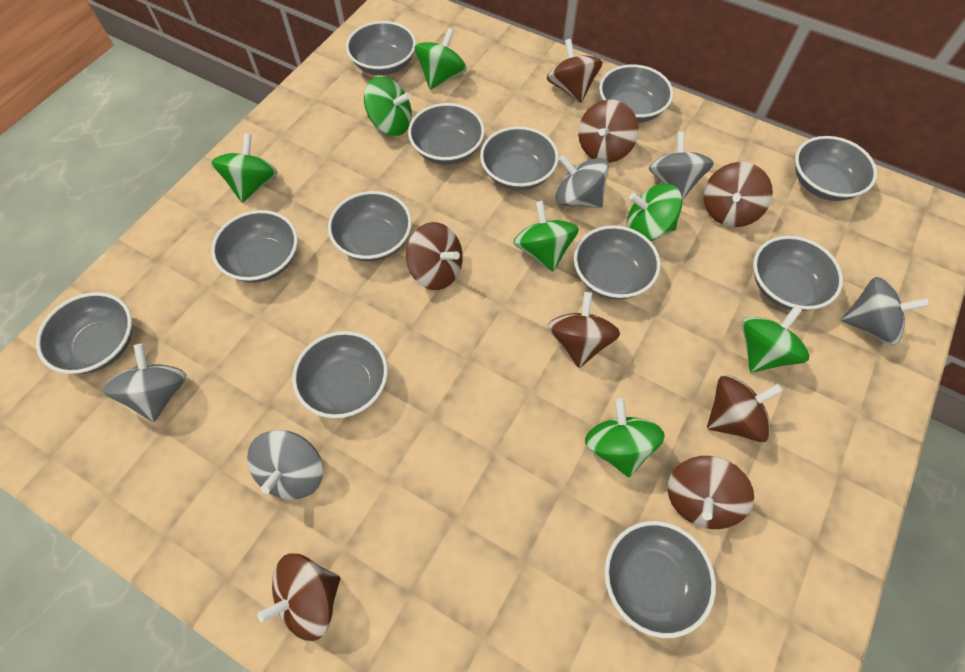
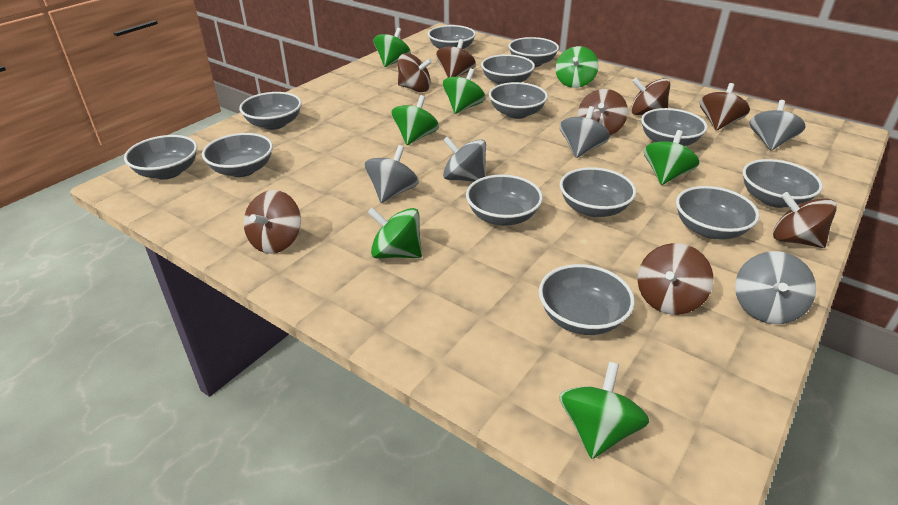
grey bowl: [36,292,132,374] [211,210,298,283] [292,331,388,418] [328,191,412,261] [346,21,416,75] [408,103,485,165] [480,126,559,191] [574,225,660,300] [599,64,673,123] [605,521,716,638] [753,236,843,311] [795,136,877,201] = 12 -> [124,135,198,179] [202,133,273,177] [239,92,302,130] [428,25,476,49] [466,175,543,226] [481,54,535,85] [489,82,548,119] [508,37,559,67] [539,264,635,335] [560,167,636,217] [641,108,707,146] [676,186,759,239] [743,159,823,208] = 13

